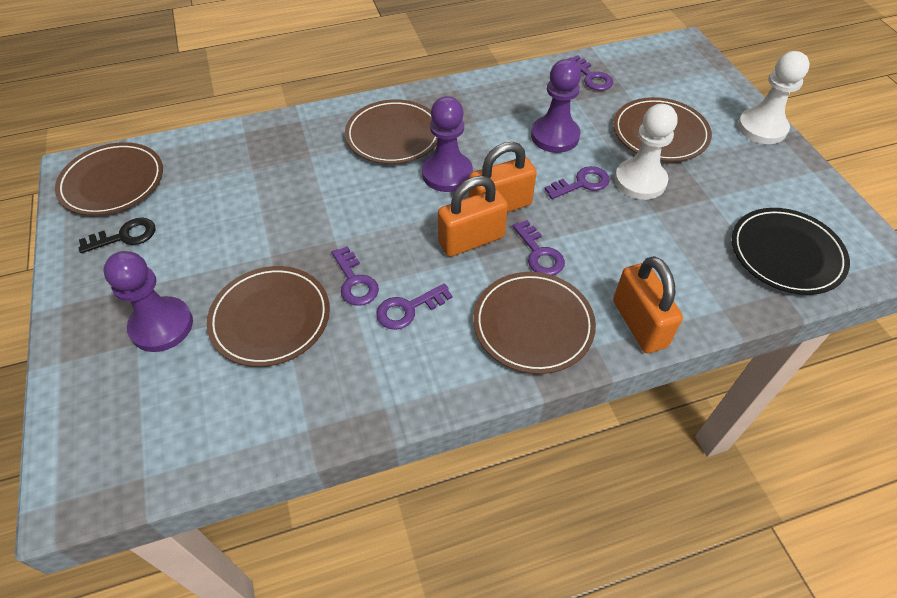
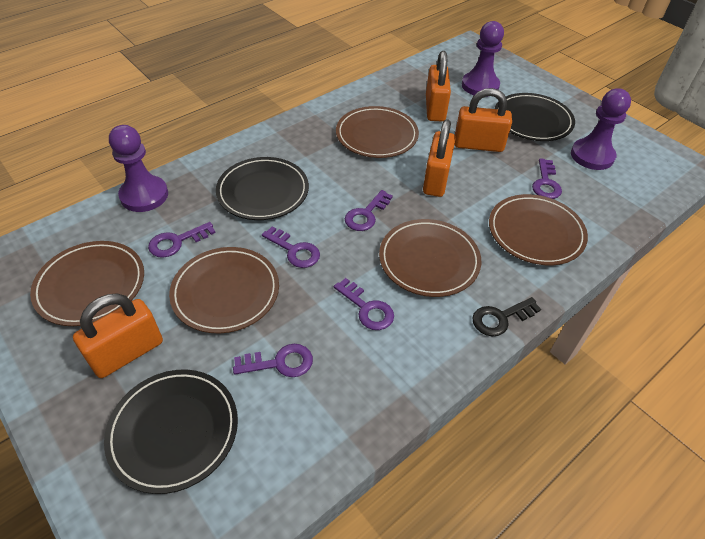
black plate: [732,208,850,295] = 1 -> [104,369,238,494] [216,157,309,220] [494,93,575,141] = 3
orange padlock: [438,176,508,257] [468,142,537,212] [613,256,683,353] = 3 -> [73,294,163,378] [423,119,456,197] [426,51,451,121] [455,88,512,152] = 4
purple key: [332,246,379,306] [376,283,453,330] [512,220,565,275] [545,166,610,199] [568,55,613,91] = 5 -> [148,222,216,258] [233,344,313,377] [262,226,320,268] [334,278,394,330] [345,190,393,231] [532,158,562,199] = 6
white pawn: [615,104,678,200] [738,51,810,144] = 2 -> none = 0

